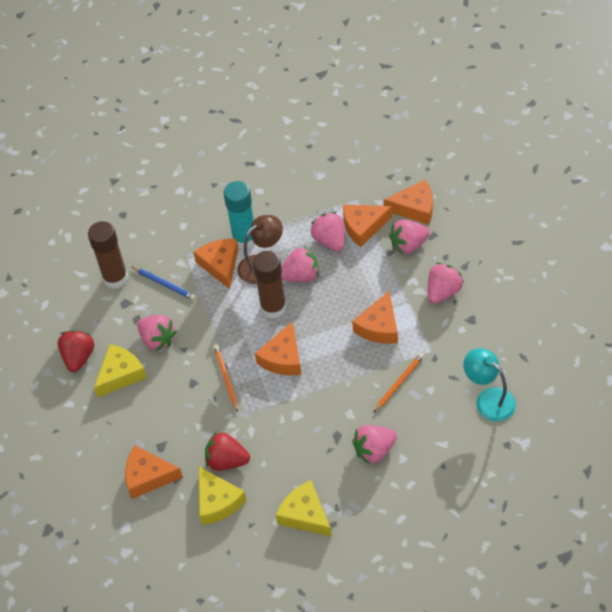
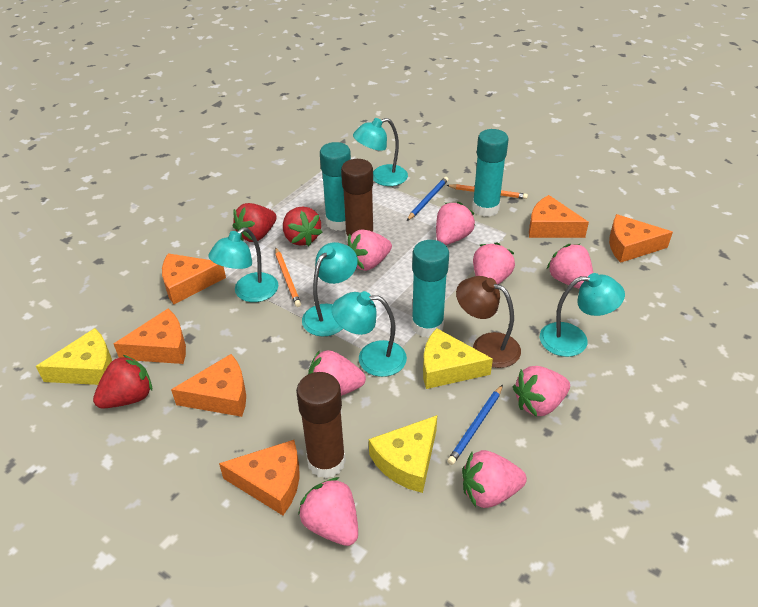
blue pencil: [132,267,196,300] = 1 -> [407,177,449,221] [447,385,503,465] = 2
pink strawberry: [137,315,177,351] [281,246,319,282] [310,212,344,251] [352,425,397,464] [389,220,430,254] [428,262,464,304] = 6 -> [298,477,358,546] [308,350,366,396] [347,229,392,271] [436,202,475,245] [462,450,527,508] [473,242,515,285] [513,366,570,417] [547,244,593,289] = 8
red strawberry: [58,330,94,372] [205,431,250,471] = 2 -> [93,355,152,408] [233,203,277,242] [283,206,323,246] = 3
turquoise glue stick: [224,181,255,249] = 1 -> [320,142,351,231] [412,240,449,338] [472,129,508,217] = 3
turquoise lamp: [463,348,516,421] = 1 -> [208,227,278,302] [302,242,358,337] [332,291,407,377] [353,118,408,186] [540,273,625,357] = 5

